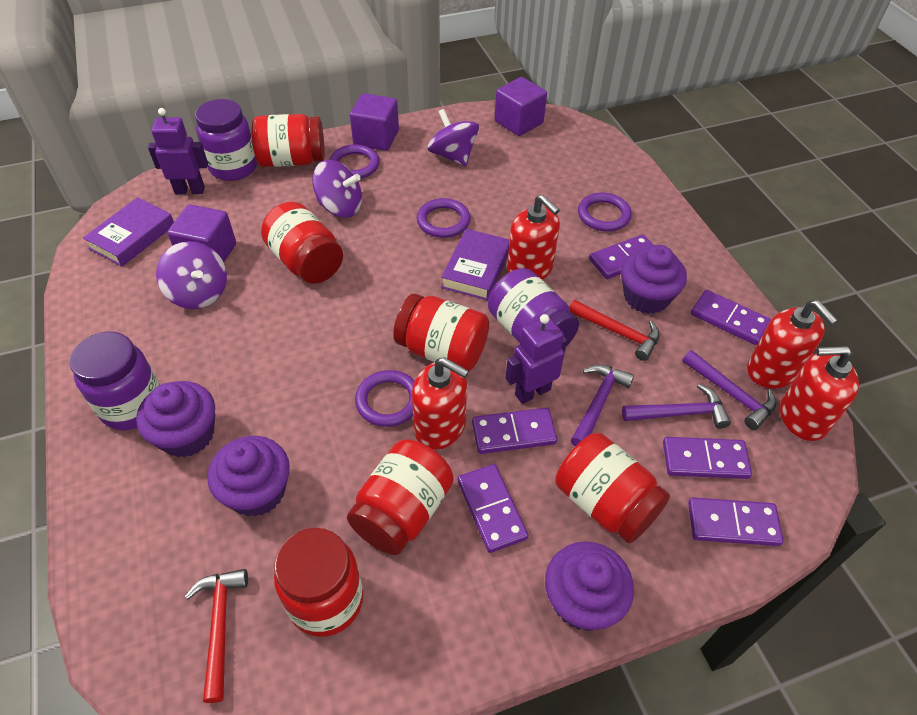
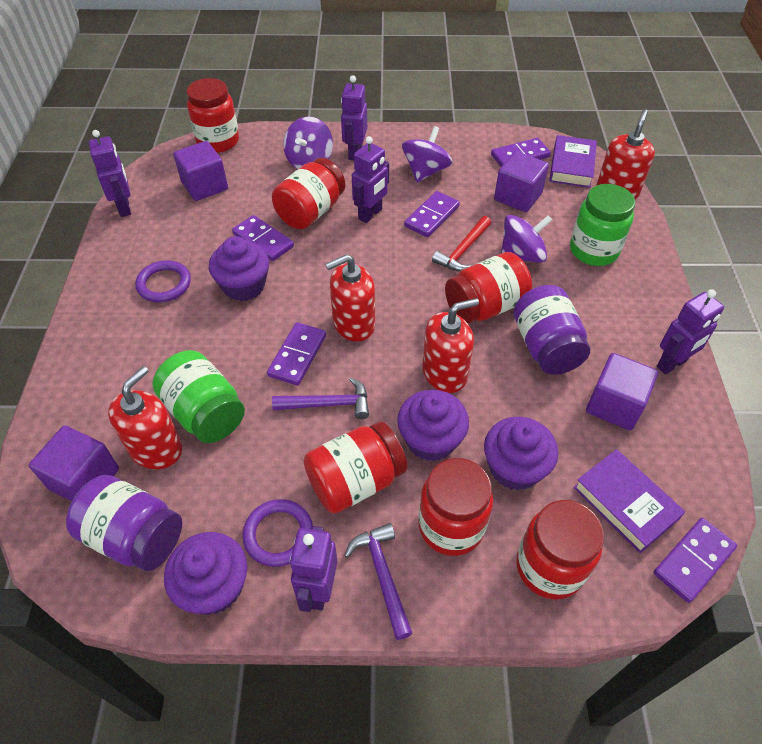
green jar: none = 0 -> [152,350,245,443] [570,184,635,266] = 2
purple cube: [167,204,236,262] [350,93,399,151] [495,77,547,136] = 3 -> [29,425,119,502] [173,141,228,201] [494,151,549,212] [586,353,658,430] = 4
purple domino: [458,464,528,553] [472,408,557,454] [589,234,653,279] [663,437,752,479] [688,497,783,546] [691,290,771,345] = 6 -> [232,215,294,261] [267,322,326,386] [404,191,460,237] [491,138,551,167] [653,518,737,603] = 5
purple hammer: [571,364,634,446] [622,384,731,429] [682,350,776,430] = 3 -> [272,377,369,419] [344,523,413,640] = 2
purple jar: [70,331,160,430] [195,99,257,181] [488,268,579,346] = 3 -> [66,475,182,571] [513,285,590,375] = 2
purple ring: [329,144,380,179] [355,370,415,427] [417,198,471,238] [578,192,632,232] = 4 -> [135,260,191,303] [242,499,313,567] = 2
purple robot: [148,108,208,194] [506,314,567,404] = 2 -> [89,130,131,217] [290,526,337,612] [341,75,367,160] [352,136,389,223] [657,289,724,375] = 5
red hammer: [185,569,248,703] [569,300,660,361] = 2 -> [432,216,491,271] = 1

